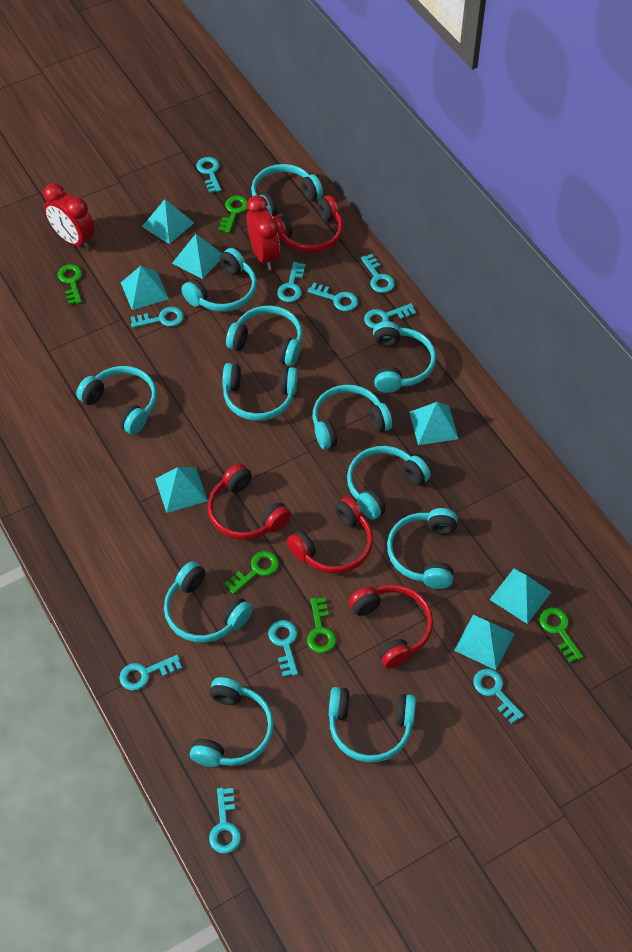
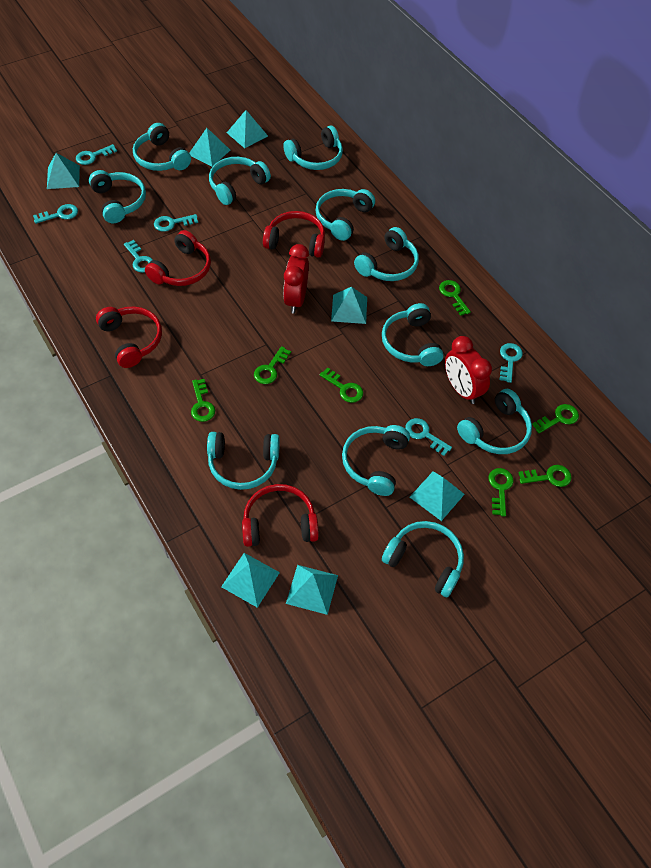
green key: [58,264,82,305] [218,196,248,233] [225,551,279,594] [307,598,336,653] [540,608,583,663] = 5 -> [191,379,215,422] [254,346,291,384] [319,367,363,403] [439,280,471,316] [488,468,514,517] [518,465,572,487] [532,404,579,433] = 7
turquoise headphones: [76,366,157,435] [164,561,253,643] [181,248,257,312] [190,677,274,767] [222,363,298,421] [226,306,303,366] [251,164,323,217] [312,385,392,450] [329,687,416,763] [347,446,431,520] [373,321,436,393] [387,508,458,589] = 12 -> [89,170,146,223] [133,123,191,171] [207,432,280,490] [209,157,271,205] [283,126,343,170] [316,189,375,241] [342,425,410,496] [354,227,419,281] [382,303,444,366] [382,521,464,597] [457,389,532,454] = 11
turquoise key: [119,655,182,691] [131,307,184,328] [196,157,221,193] [209,788,241,854] [268,620,298,677] [277,262,305,302] [308,282,358,311] [361,254,395,293] [364,303,416,329] [473,669,524,724] = 10 -> [33,204,78,224] [76,144,117,165] [124,240,153,273] [154,214,198,232] [405,418,452,456] [500,343,523,383] = 6

